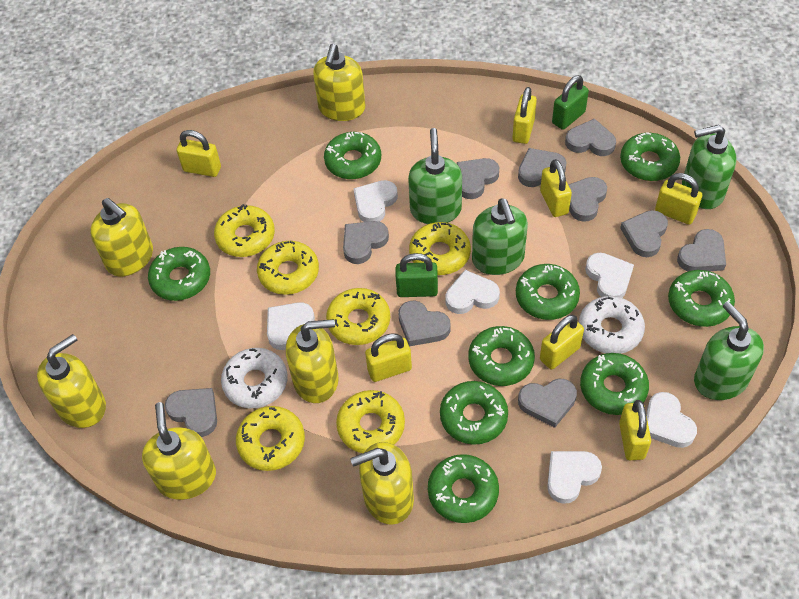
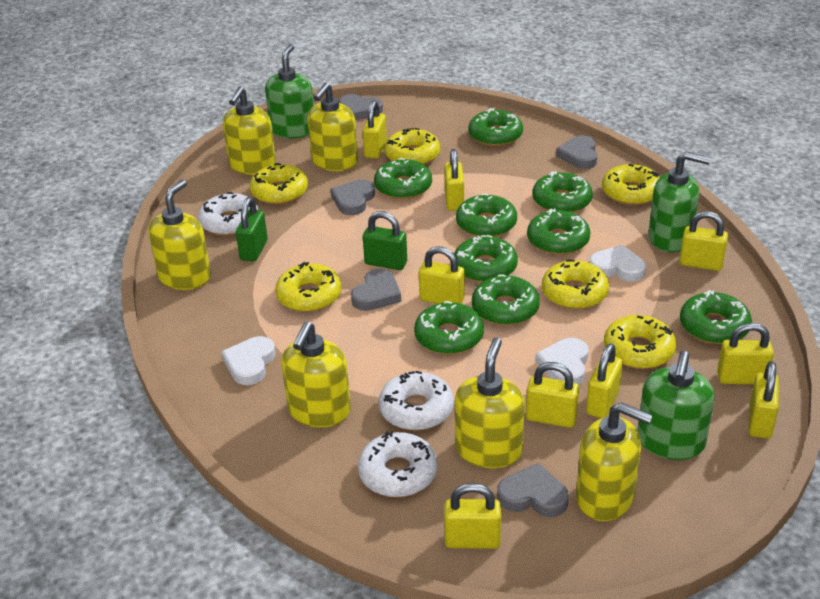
green soap dispenser: [408,128,462,224] [472,198,528,275] [682,125,737,209] [694,301,764,400] = 4 -> [265,44,314,138] [637,351,714,460] [648,151,711,252] = 3
grey heart: [165,388,217,437] [343,221,389,264] [398,300,451,346] [457,158,499,199] [518,148,566,187] [518,379,577,428] [565,118,616,156] [569,177,607,222] [620,210,668,257] [677,229,726,272] = 10 -> [331,179,375,215] [339,94,383,120] [351,268,401,311] [497,463,569,517] [556,135,598,169] = 5
white donut: [221,348,288,408] [579,296,645,354] = 2 -> [198,192,259,236] [358,431,438,497] [379,371,454,430] = 3
white heart: [267,302,315,350] [353,180,398,222] [445,270,500,314] [547,451,602,504] [585,253,634,298] [646,392,697,448] = 6 -> [221,336,276,385] [535,338,589,385] [589,245,646,282] = 3
yellow padlock: [177,130,221,177] [365,333,412,382] [512,87,537,144] [540,159,572,217] [540,315,584,369] [619,400,651,460] [655,173,702,225] = 7 -> [362,100,387,159] [419,246,465,304] [444,149,464,211] [444,483,501,549] [526,362,579,428] [586,343,623,418] [679,211,728,271] [717,323,774,384] [749,361,779,439] = 9

